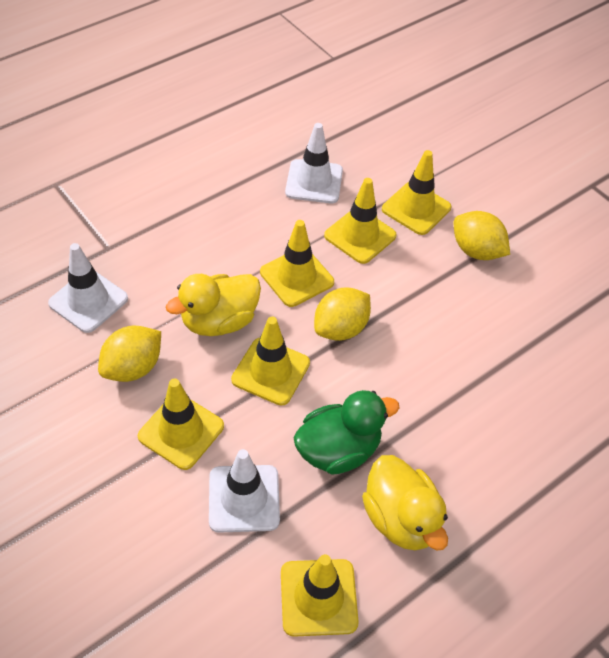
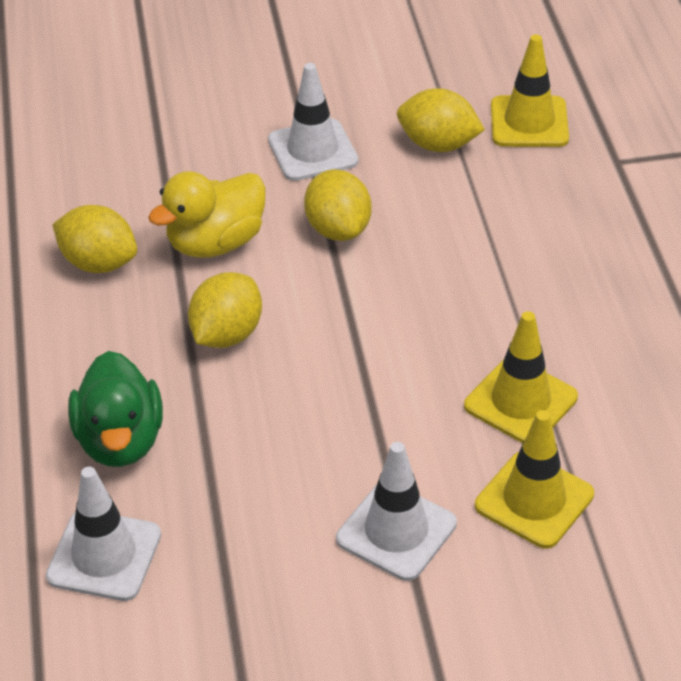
yellow duck: [166,274,261,336] [362,455,448,550] = 2 -> [148,171,266,258] = 1
yellow lemon: [98,325,161,382] [314,287,371,341] [454,211,510,260] = 3 -> [52,205,137,273] [188,272,262,348] [304,169,371,241] [397,88,485,152] = 4
yellow traffic cone: [138,378,224,470] [231,317,310,406] [260,220,334,307] [281,554,359,637] [324,178,397,264] [382,150,451,235] = 6 -> [464,311,578,443] [475,410,594,549] [491,34,569,147] = 3

